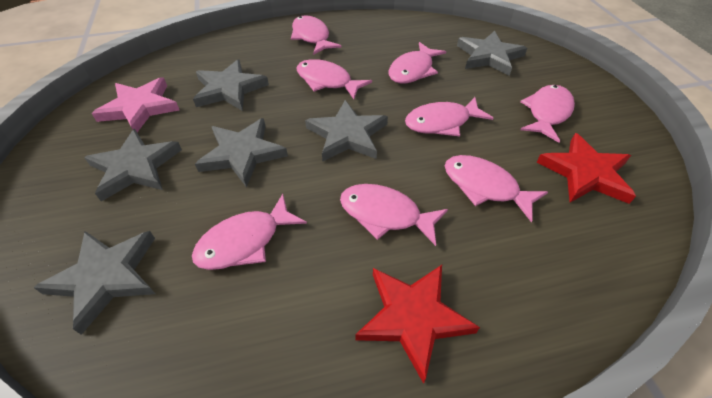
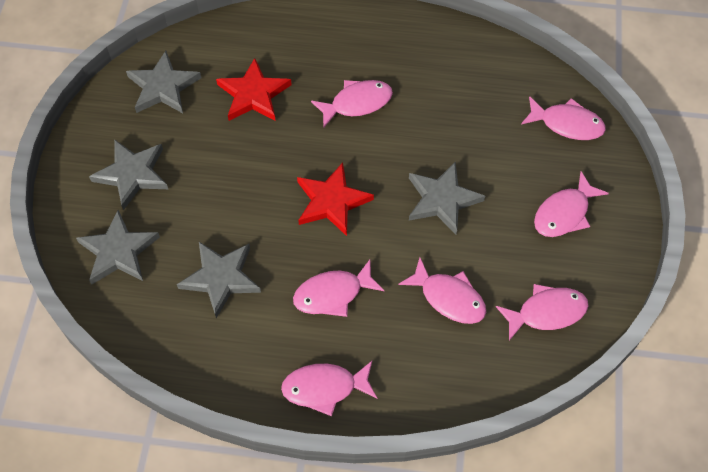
grey star: [33,231,155,335] [84,129,182,201] [193,59,269,111] [195,118,288,188] [305,100,388,162] [457,31,527,76] = 6 -> [76,210,160,285] [89,139,168,210] [126,51,201,113] [177,242,261,318] [409,162,485,235] = 5
pink fish: [192,194,307,270] [291,15,342,55] [297,59,372,99] [340,184,448,246] [389,42,446,84] [405,97,493,136] [445,155,548,222] [520,85,575,143] = 8 -> [281,361,377,416] [293,260,385,317] [311,80,393,127] [398,257,486,324] [496,284,589,341] [521,96,606,140] [534,171,609,237] = 7
pink star: [91,77,179,132] = 1 -> none = 0

